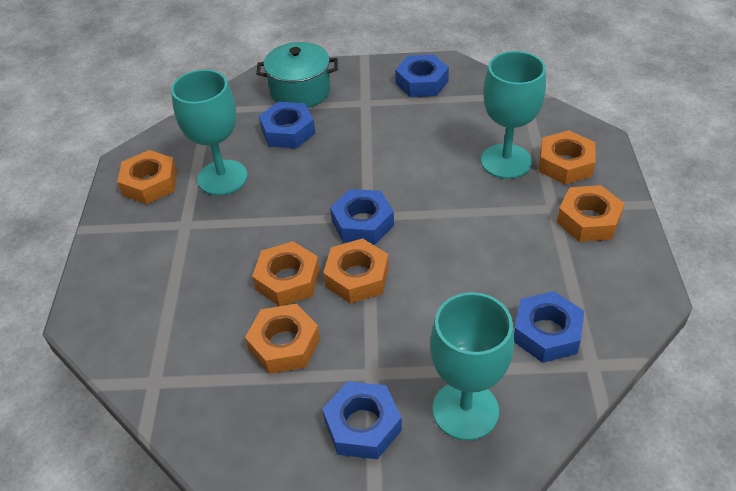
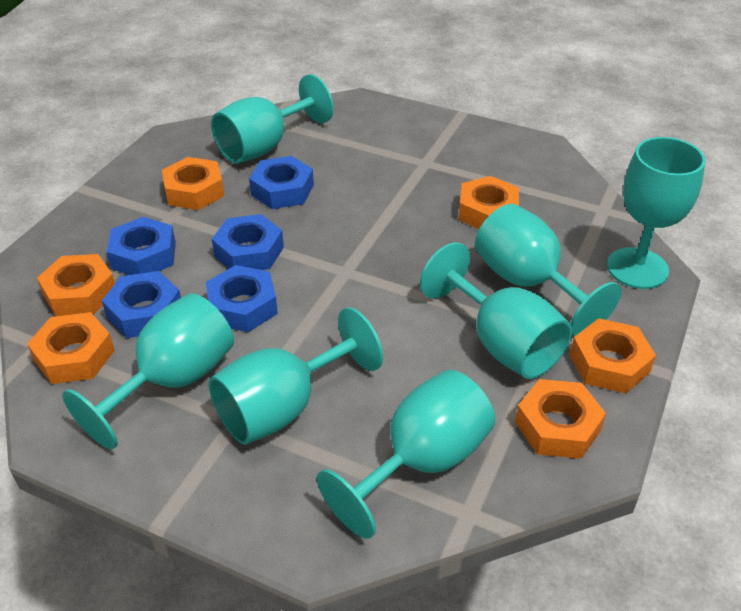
turquoise goblet: [171,69,248,195] [430,292,514,441] [481,51,546,179] = 3 -> [62,293,234,450] [209,307,383,445] [211,74,333,163] [317,370,496,539] [420,243,572,379] [475,204,622,336] [607,137,706,289] = 7
turquoise pot: [256,42,338,108] = 1 -> none = 0

